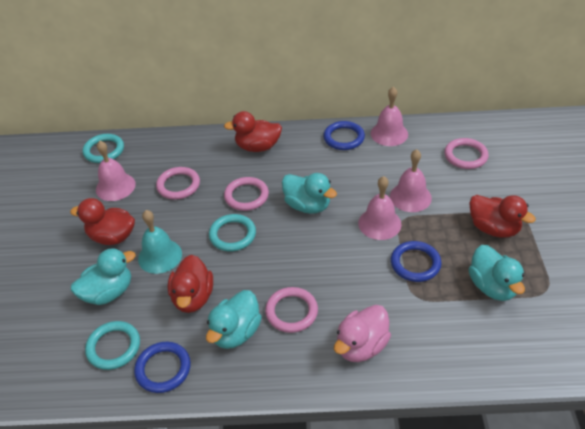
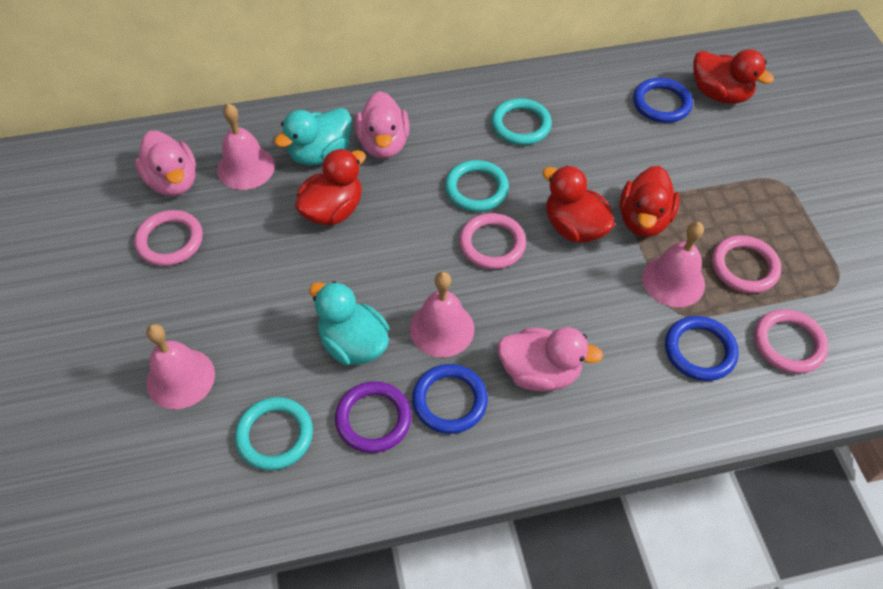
pink duck: [334,305,391,362] = 1 -> [135,131,196,196] [355,91,409,159] [498,327,603,391] = 3
purple ring: none = 0 -> [335,381,412,453] = 1
turquoise bell: [138,210,182,274] = 1 -> none = 0
turquoise duck: [71,248,136,305] [206,290,262,349] [282,173,337,214] [469,245,525,301] = 4 -> [274,108,351,165] [309,281,389,365] = 2

